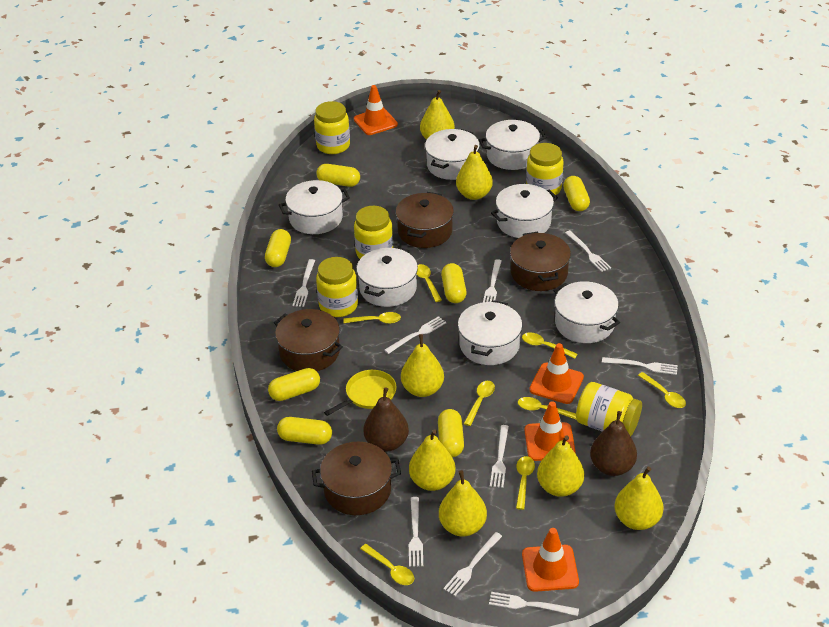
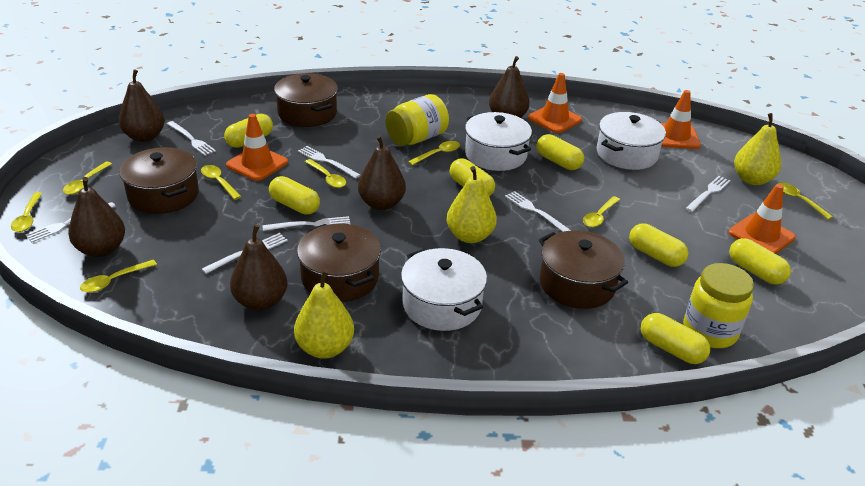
brown pear: [363,388,409,452] [590,411,637,476] = 2 -> [68,177,125,257] [119,69,165,142] [230,225,288,311] [358,135,406,210] [489,56,529,118] = 5
white fork: [293,259,315,307] [384,316,446,354] [409,497,423,567] [443,532,502,596] [483,259,502,302] [489,592,579,616] [490,425,509,488] [565,230,611,272] [602,357,678,375] = 9 -> [25,202,116,242] [167,121,216,156] [202,233,288,274] [262,216,350,231] [298,146,360,179] [505,191,571,232] [685,176,730,212] = 7
white pot: [279,180,350,234] [357,247,418,307] [425,129,480,180] [458,300,522,365] [479,120,546,170] [491,184,558,238] [553,281,620,343] = 7 -> [401,248,487,331] [465,112,532,171] [597,112,666,170] = 3
yellow jar: [314,101,350,154] [316,257,358,317] [354,206,393,259] [526,143,564,197] [576,382,642,436] = 5 -> [385,94,449,146] [683,263,754,348] = 2
yellow pan: [324,370,397,416] = 1 -> none = 0
yellow pear: [401,334,444,397] [409,429,456,491] [420,90,455,140] [439,470,487,537] [456,145,493,200] [537,435,584,497] [615,467,664,530] = 7 -> [294,270,354,359] [447,166,497,243] [734,113,781,185] = 3

